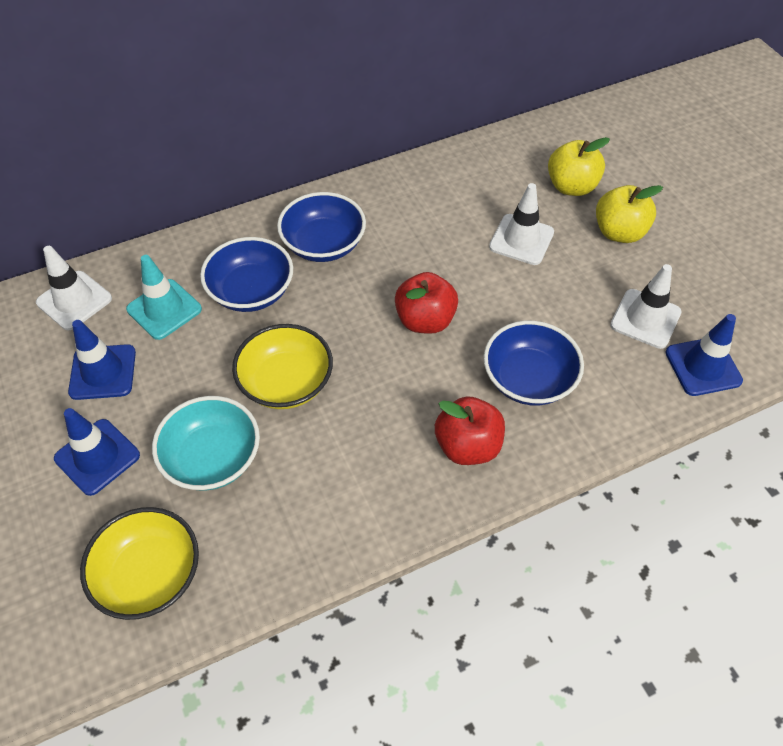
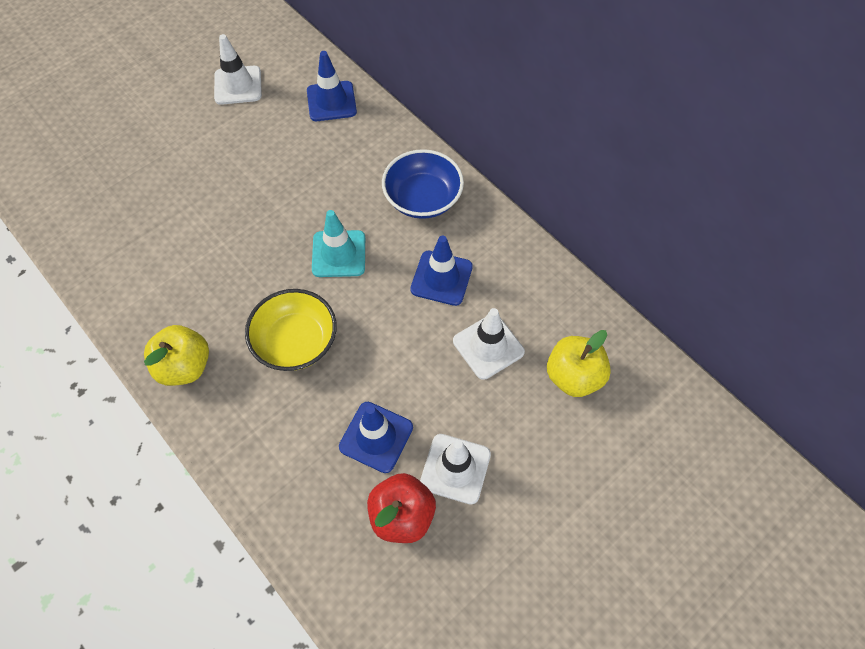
blue bowl: [200,237,293,312] [277,192,366,262] [484,321,584,406] = 3 -> [382,149,464,219] = 1
red apple: [395,272,458,334] [435,396,505,465] = 2 -> [367,473,436,543] = 1
turquoise bowl: [152,396,260,491] = 1 -> none = 0
yellow bowl: [80,507,199,620] [232,324,333,409] = 2 -> [245,289,337,371] = 1

